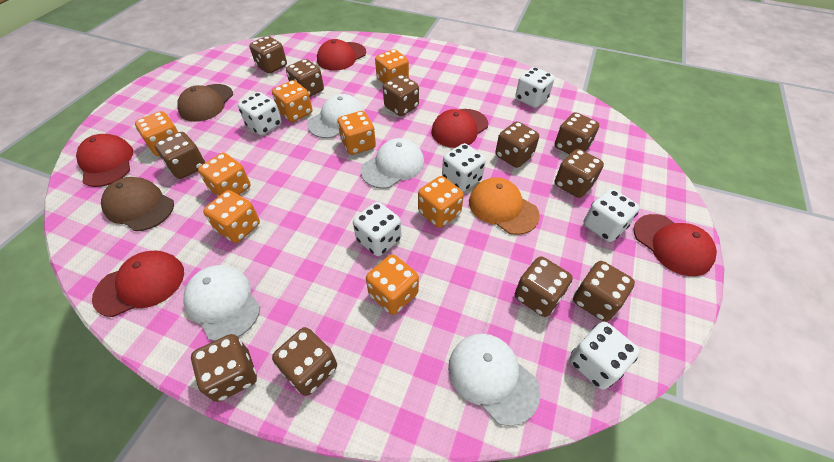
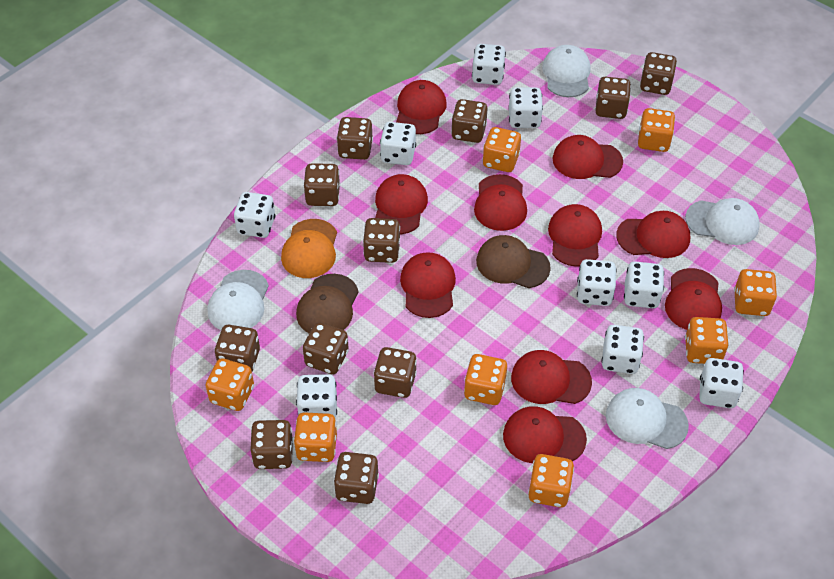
red cap: [76,134,133,187] [92,250,184,317] [317,39,366,71] [431,109,488,148] [633,214,717,276] = 5 -> [375,174,428,234] [396,80,447,134] [400,252,456,318] [474,174,527,231] [503,406,587,463] [511,350,592,404] [548,204,602,267] [553,135,623,179] [616,211,690,258] [665,268,722,330] = 10
white dice: [238,92,282,135] [353,202,402,256] [442,143,486,192] [515,67,554,108] [569,322,640,390] [583,189,640,242] = 6 -> [234,192,275,238] [296,374,337,418] [380,122,416,165] [472,44,506,85] [509,87,543,128] [577,259,617,306] [601,325,644,374] [624,261,664,308] [699,358,744,408] = 9

